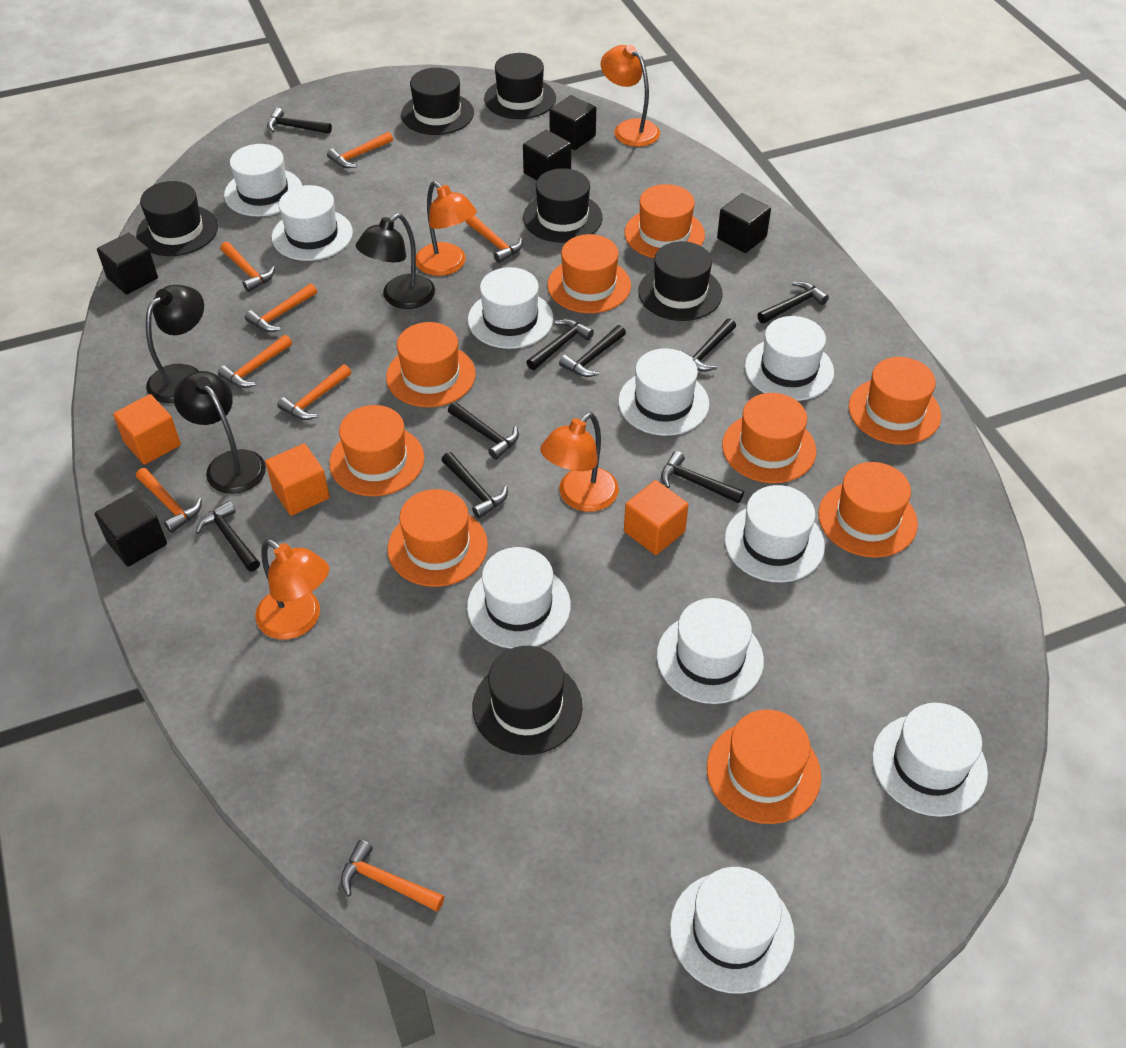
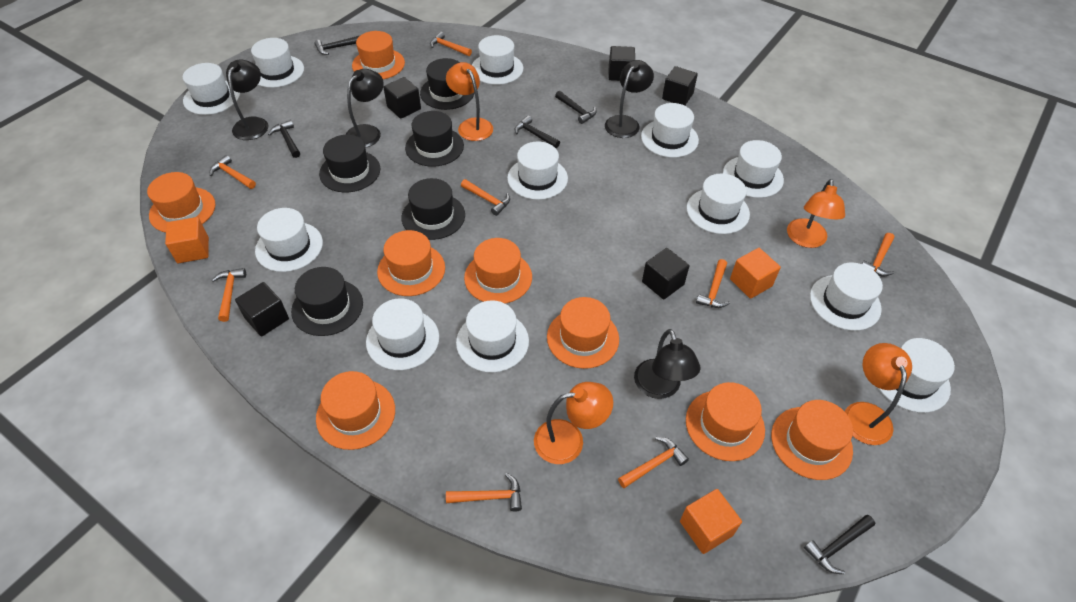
black hammer: [196,501,260,572] [267,108,332,134] [442,452,508,519] [448,402,519,460] [526,319,594,370] [559,325,626,377] [661,451,744,503] [680,318,736,372] [758,281,829,323] = 9 -> [268,120,300,158] [314,36,359,55] [514,116,560,148] [555,91,597,124] [804,515,875,574] = 5
black hat: [136,181,218,256] [401,68,474,135] [473,646,582,755] [484,53,556,119] [523,168,603,243] [638,241,722,321] = 6 -> [291,267,363,336] [319,135,381,192] [401,178,465,240] [405,111,464,167] [420,58,474,110] = 5
black lamp: [146,285,204,403] [174,371,266,494] [356,213,435,309] = 3 -> [226,60,268,140] [345,69,384,148] [605,60,654,138] [634,329,701,399] = 4
orange hat: [329,405,424,496] [386,322,476,407] [387,489,488,587] [548,234,631,313] [624,184,705,258] [707,710,821,824] [722,393,816,483] [818,462,918,558] [849,357,941,445] = 9 -> [147,172,215,233] [316,371,395,450] [352,31,405,79] [377,230,445,296] [464,238,532,304] [547,297,619,369] [686,382,765,461] [771,400,853,480] = 8
white hat: [224,144,302,217] [272,185,353,261] [467,547,571,649] [468,267,554,349] [618,348,709,436] [657,598,764,704] [670,867,795,994] [725,485,825,582] [745,316,834,401] [872,703,988,817] = 10 -> [183,63,240,115] [251,38,304,88] [255,208,323,272] [366,298,439,370] [456,300,529,373] [472,35,523,85] [507,141,568,200] [641,103,699,158] [687,174,750,234] [723,140,784,198] [810,263,883,331] [878,338,955,413] = 12

